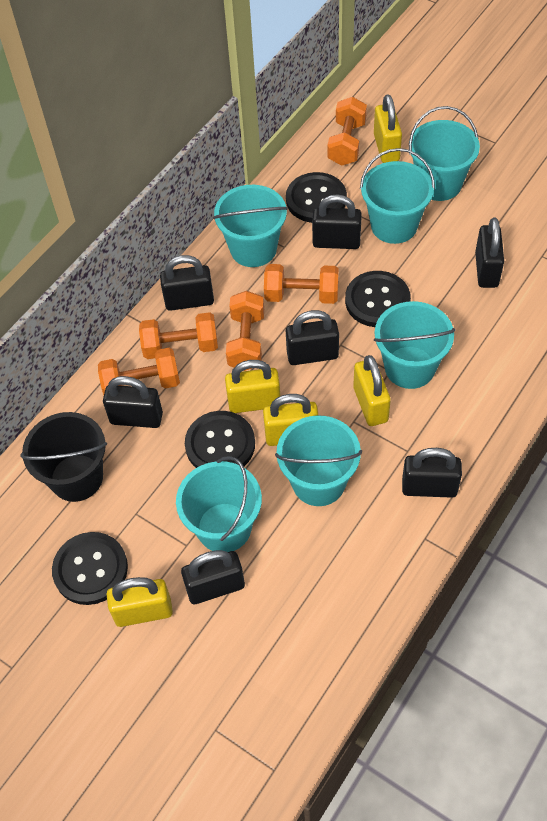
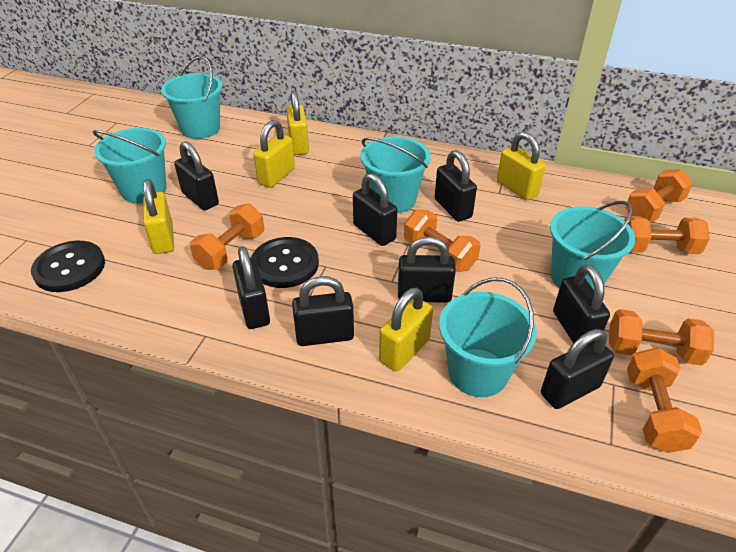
black bucket: [20,412,107,502] = 1 -> none = 0
black button: [52,532,128,605] [185,411,255,468] [286,172,347,223] [345,271,411,327] = 4 -> [31,241,105,292] [251,237,319,288] = 2
black padlock: [103,376,163,428] [160,255,214,311] [181,550,245,604] [286,310,339,365] [312,194,362,249] [402,448,462,498] [475,218,504,288] = 7 -> [174,141,219,211] [232,246,270,329] [292,276,354,346] [353,173,397,246] [398,236,456,303] [435,150,477,222] [541,329,614,409] [553,264,610,343] = 8
orange dumbbell: [98,348,180,395] [139,312,218,359] [226,291,264,371] [264,264,339,304] [327,97,367,166] = 5 -> [190,204,264,270] [404,209,481,272] [609,309,714,366] [624,216,710,254] [625,169,693,222] [627,348,702,453] = 6
turquoise bucket: [176,456,262,552] [213,185,288,267] [275,416,362,506] [360,148,435,244] [374,301,456,389] [409,106,480,201] = 6 -> [93,128,166,203] [161,56,222,139] [360,136,431,213] [439,278,537,397] [550,201,635,290] = 5

